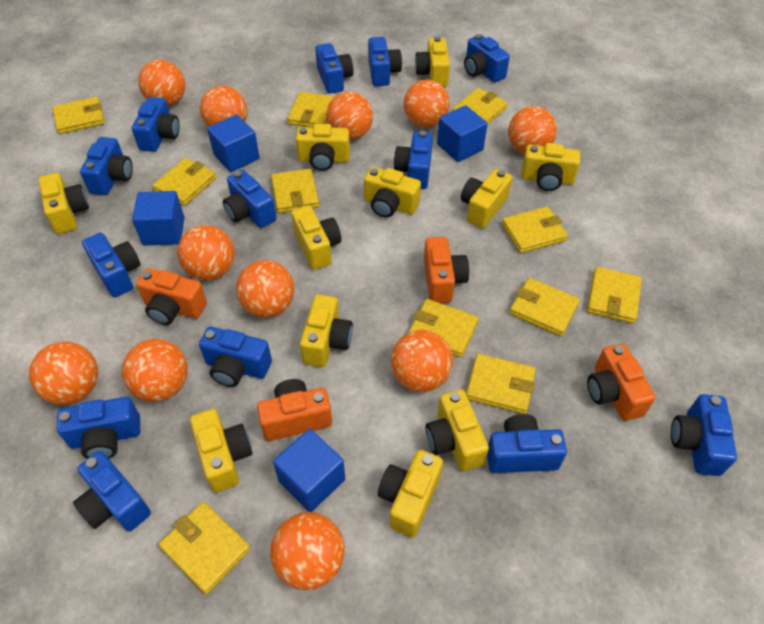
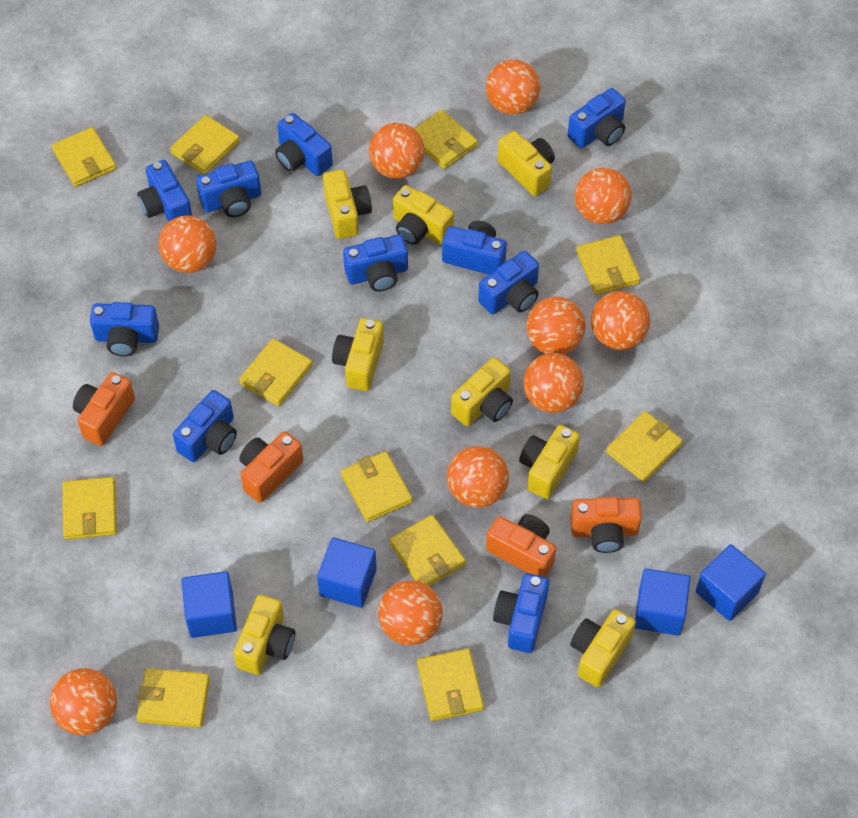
blue camera: [57,397,140,459] [73,451,151,531] [80,137,133,195] [82,233,141,298] [132,97,180,152] [199,327,272,387] [223,170,276,228] [315,43,353,94] [368,37,402,86] [394,131,433,189] [464,34,510,83] [487,414,567,473] [671,394,737,476] = 13 -> [90,302,159,356] [137,160,192,222] [173,390,237,462] [196,160,261,217] [275,113,333,176] [343,234,408,292] [442,221,507,275] [478,251,539,314] [493,573,549,653] [568,88,626,148] = 10
orange ball: [29,342,98,405] [122,339,188,402] [138,60,185,106] [177,225,235,281] [200,86,247,127] [236,260,294,318] [270,512,345,590] [326,92,373,140] [391,330,453,392] [404,80,450,128] [508,106,557,154] = 11 -> [50,668,117,735] [159,215,216,273] [369,123,425,179] [378,580,443,645] [447,446,509,508] [486,60,540,115] [523,353,584,413] [526,297,586,355] [575,167,632,224] [591,291,650,350] = 10
yellow camera: [38,173,89,234] [190,409,252,493] [291,206,341,270] [296,124,350,171] [300,294,353,367] [364,167,421,218] [378,450,443,537] [415,36,450,87] [426,389,489,471] [461,169,512,229] [521,143,580,191] = 11 -> [233,594,295,675] [323,169,372,239] [332,318,384,391] [393,185,454,245] [451,357,513,426] [498,131,555,196] [519,425,580,499] [570,609,636,687] = 8

